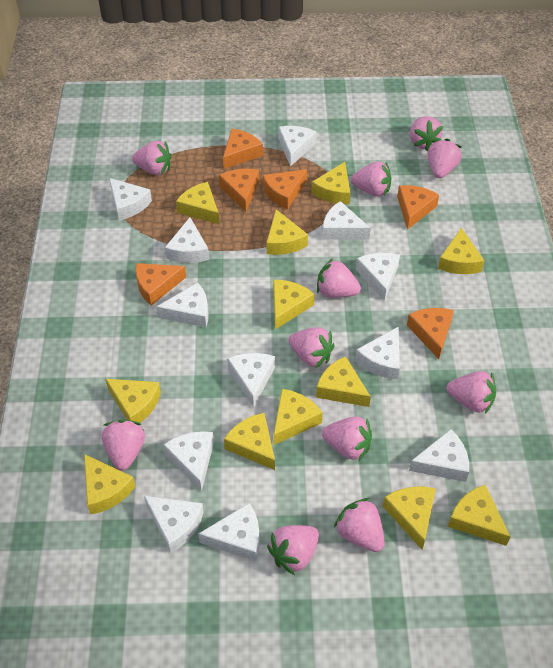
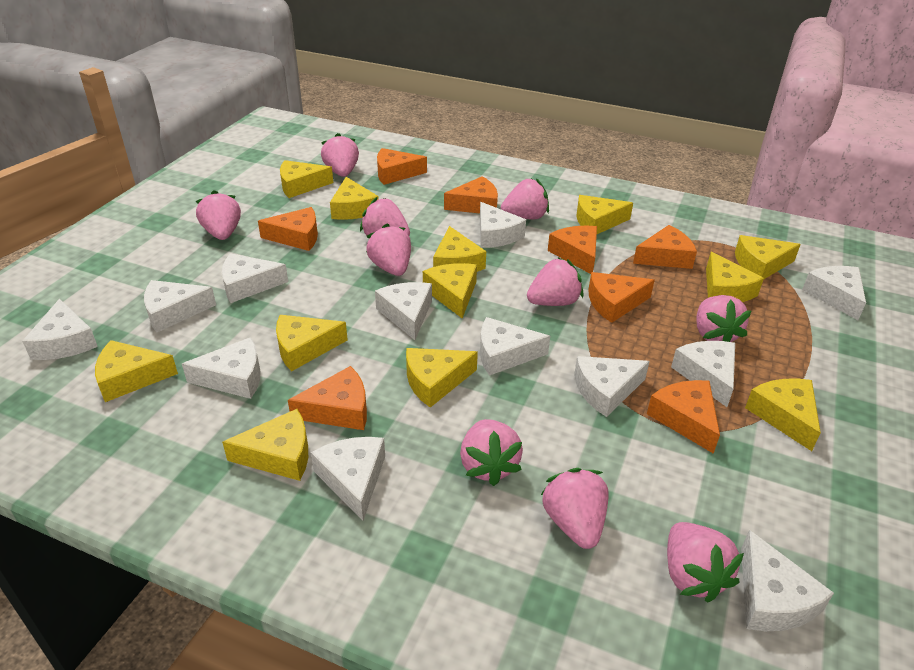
orange cheese: [135,263,186,306] [219,169,259,212] [223,129,263,169] [263,169,307,209] [397,185,439,230] [407,308,454,359] = 6 -> [258,207,318,251] [288,366,367,430] [377,148,427,185] [444,176,498,213] [548,226,597,274] [588,272,655,323] [633,225,697,269] [647,380,720,454] = 8
pink strawberry: [102,419,145,471] [132,141,172,175] [267,525,319,575] [289,327,335,369] [317,258,361,298] [322,416,372,461] [334,498,384,552] [351,161,391,196] [410,116,443,151] [428,139,461,178] [447,371,496,414] = 11 -> [196,190,241,240] [321,133,359,177] [360,197,410,236] [366,224,411,276] [460,419,523,486] [501,178,549,219] [527,258,583,306] [541,468,609,549] [667,522,744,602] [696,295,751,342] = 10

